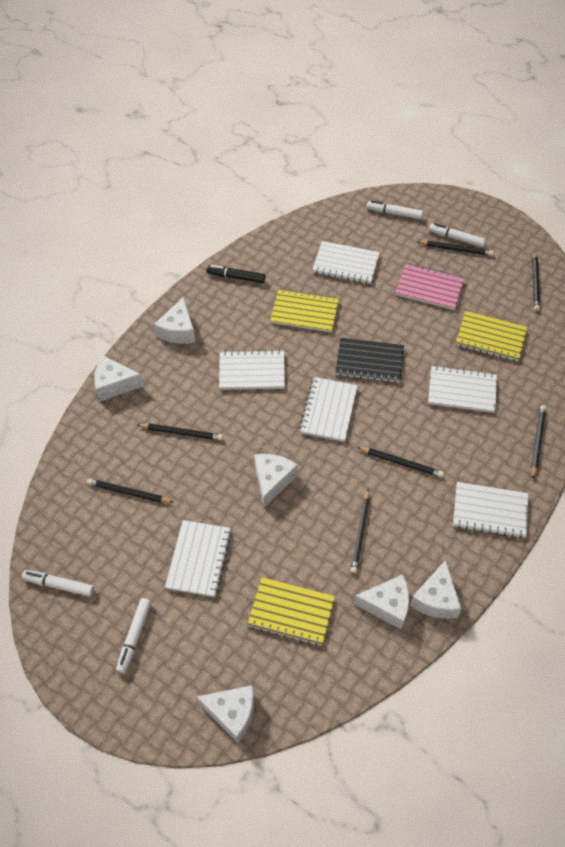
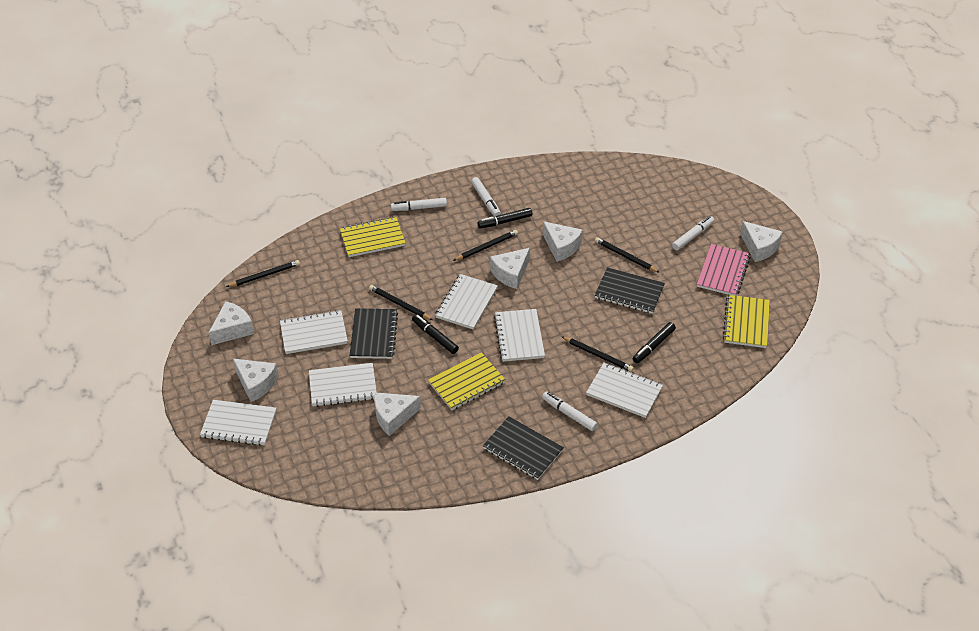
black marker: [207,265,265,283] = 1 -> [412,314,459,354] [477,208,532,229] [633,322,676,363] = 3
black notebook: [335,338,404,383] = 1 -> [350,308,398,359] [483,416,564,480] [595,267,665,314] = 3
black pencil: [87,478,174,503] [138,423,223,440] [350,489,370,573] [357,447,444,477] [417,241,493,256] [531,405,546,479] [532,251,540,311] = 7 -> [226,260,300,287] [369,285,433,320] [453,230,518,261] [561,336,634,372] [595,237,660,273] = 5

